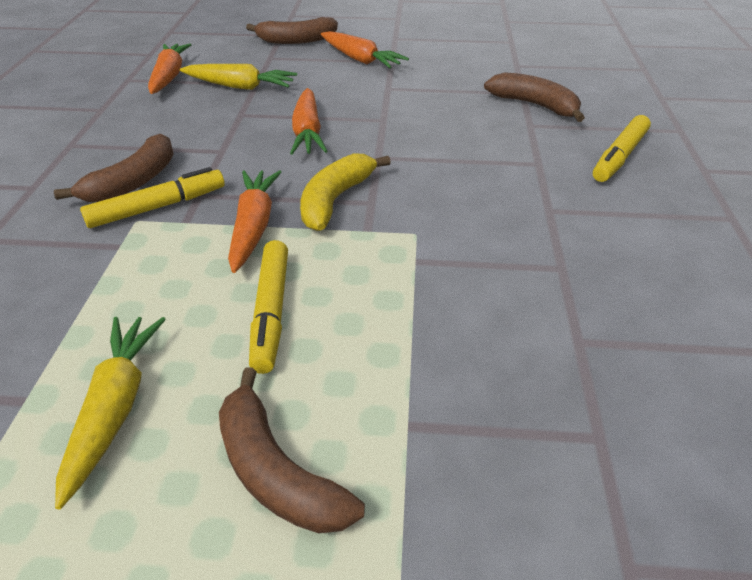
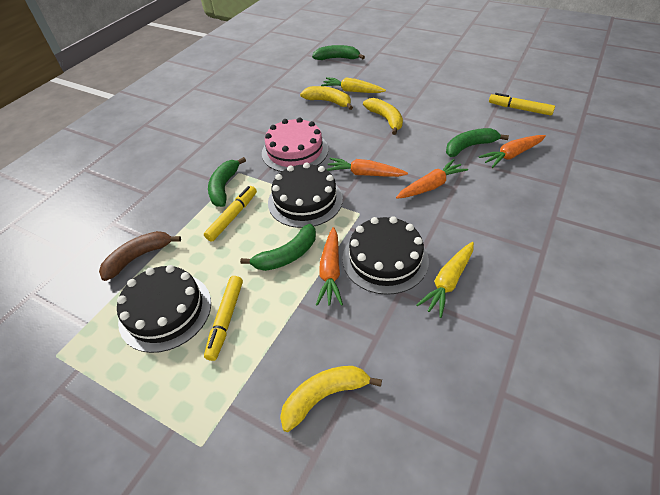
black cake: none = 0 -> [117,265,211,353] [268,162,343,228] [343,216,429,295] = 3
brown banana: [54,134,174,202] [219,367,365,534] [246,17,338,44] [484,72,585,122] = 4 -> [99,231,181,281] = 1
green banana: none = 0 -> [208,157,246,207] [240,224,316,271] [312,45,365,60] [446,128,509,157] = 4
pink cake: none = 0 -> [262,117,328,172] = 1
yellow banana: [300,153,391,231] = 1 -> [280,366,382,432] [300,86,353,110] [363,98,403,135] = 3

